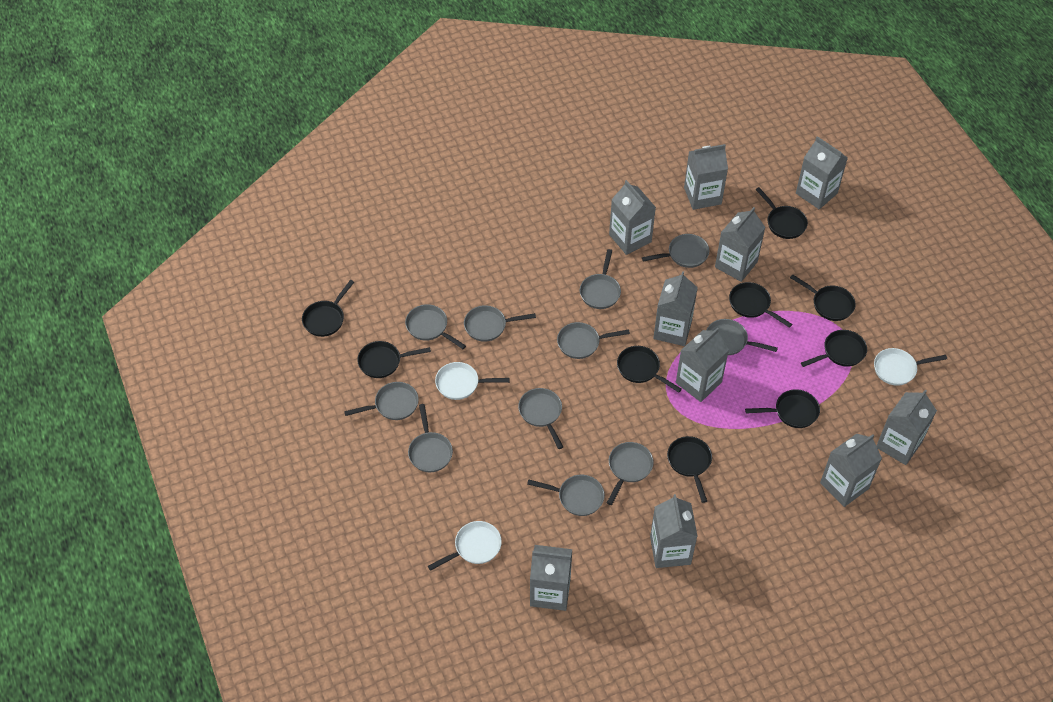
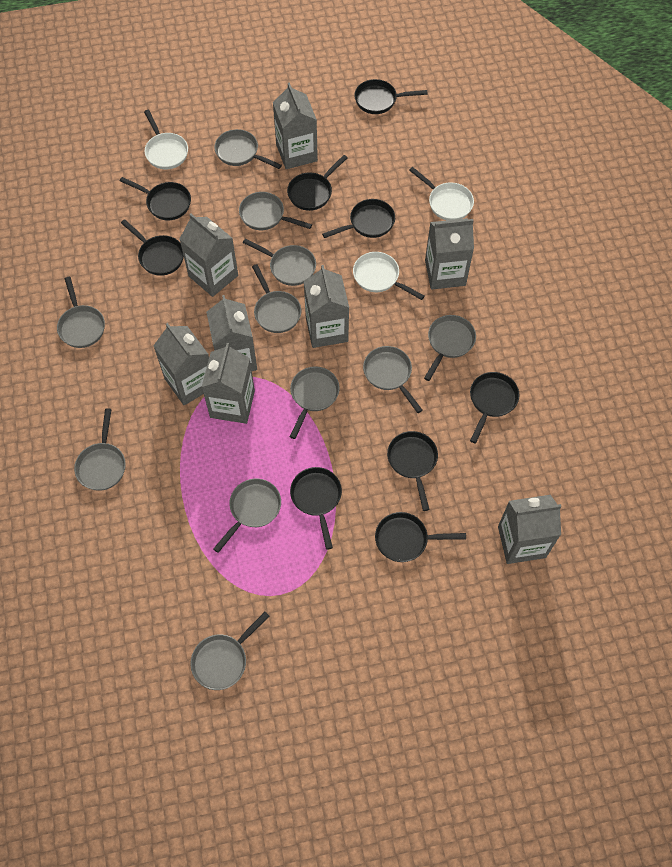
grey carton: [530,545,572,611] [609,180,656,255] [650,494,697,568] [653,271,698,346] [676,328,729,402] [684,144,728,210] [715,207,765,282] [796,136,848,209] [820,434,882,507] [877,390,937,465] = 10 -> [153,323,209,405] [180,214,238,297] [202,343,255,424] [206,295,257,371] [273,83,318,169] [304,265,349,348] [425,218,474,290] [498,495,561,564] = 8

